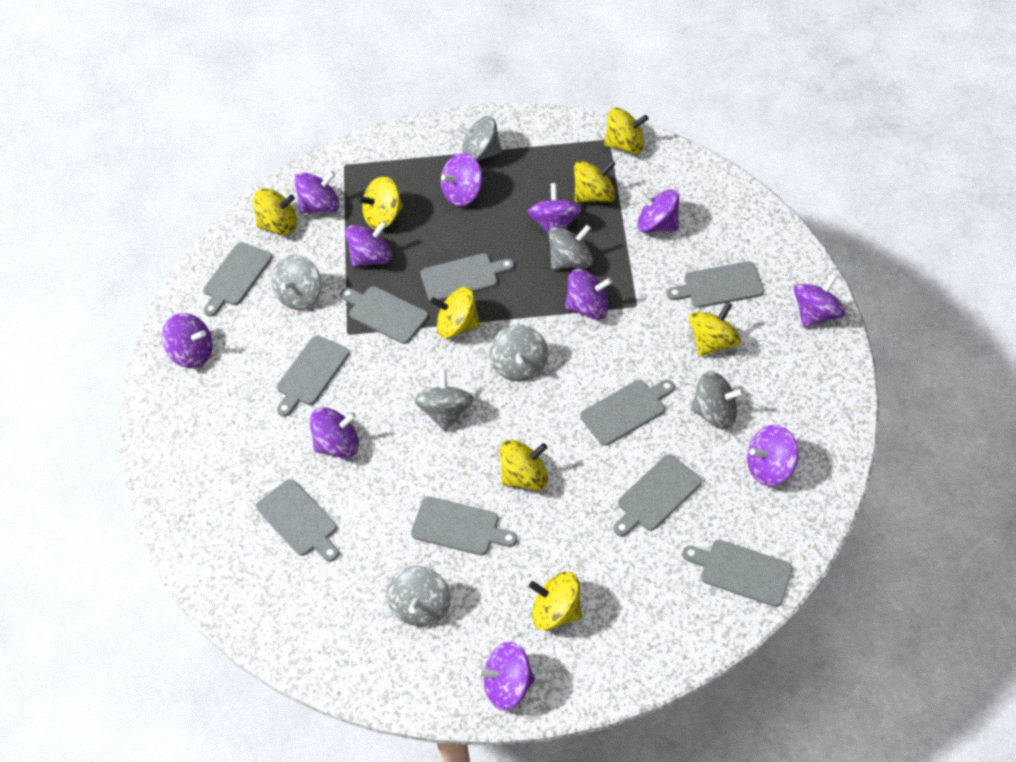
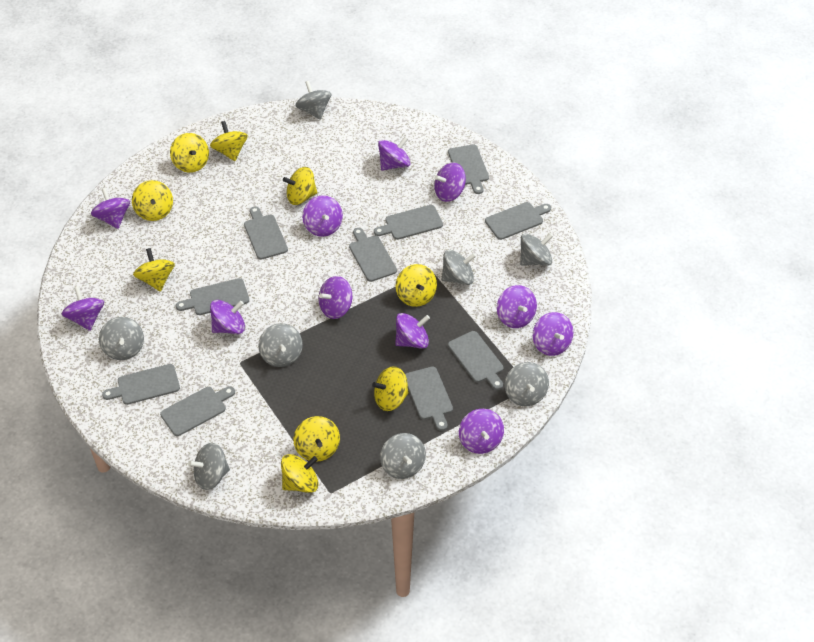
grey spinning top: [272,255,322,310] [386,566,450,626] [414,369,474,432] [456,116,502,161] [490,325,548,381] [549,225,593,270] [691,371,744,429] = 7 -> [99,317,144,360] [188,443,230,490] [258,323,303,367] [295,81,332,120] [380,433,426,479] [441,250,476,285] [505,362,549,406] [520,233,553,266] = 8
yellow spinning top: [253,189,297,235] [358,176,403,229] [430,287,480,338] [500,440,548,490] [529,572,582,630] [574,160,616,202] [604,108,649,154] [689,302,741,356] = 8 -> [132,180,173,221] [133,248,175,291] [170,133,209,173] [210,121,248,161] [281,454,318,493] [283,167,317,205] [293,416,340,462] [372,366,409,411] [396,264,437,307] = 9

